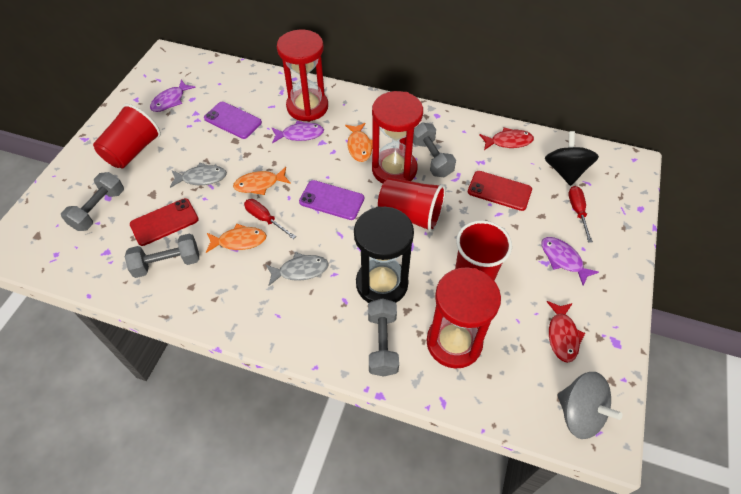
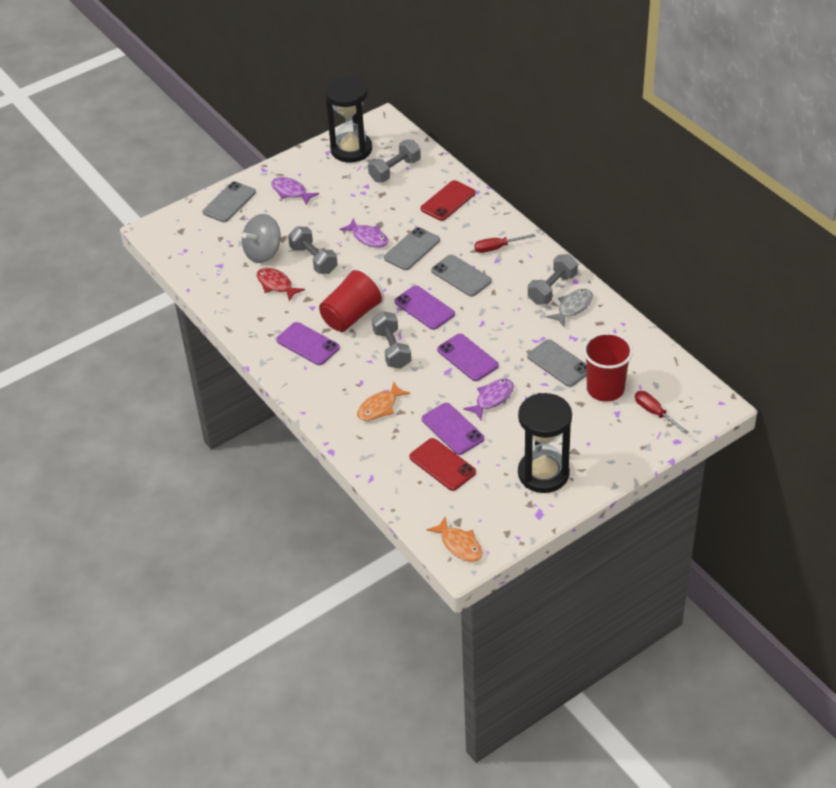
black hourglass: [354,206,414,303] = 1 -> [325,76,372,163] [518,393,572,493] = 2
black spinning top: [545,131,599,186] = 1 -> none = 0
grey fish: [170,163,227,188] [266,253,329,286] = 2 -> [546,289,593,327] = 1
grey phone: none = 0 -> [203,181,256,222] [384,227,440,270] [431,255,492,297] [527,339,587,387] = 4
orange fish: [206,224,267,253] [233,167,291,195] [345,123,372,162] = 3 -> [357,382,410,421] [427,516,482,562] = 2
purple phone: [204,102,262,139] [299,180,364,220] = 2 -> [276,322,340,365] [394,286,455,330] [422,403,484,455] [437,334,499,381] = 4
red cup: [93,104,161,168] [378,177,446,232] [455,220,512,281] = 3 -> [319,268,384,332] [583,332,633,402] = 2
red fish: [480,127,534,150] [547,301,585,363] = 2 -> [257,268,305,301] = 1
red hourglass: [277,30,328,122] [372,91,423,184] [426,267,501,369] = 3 -> none = 0

